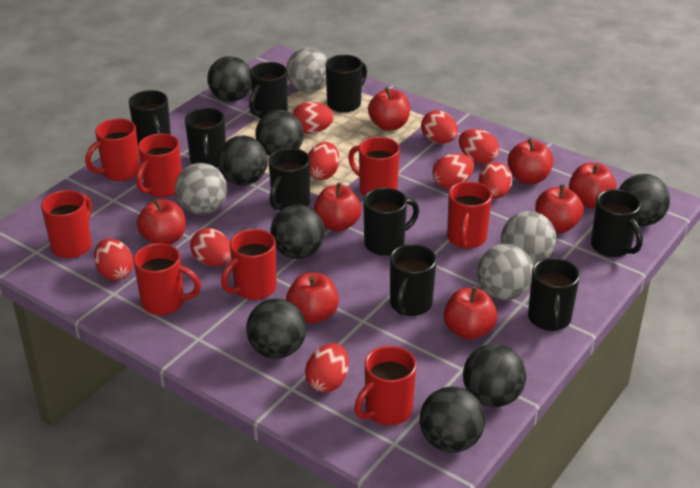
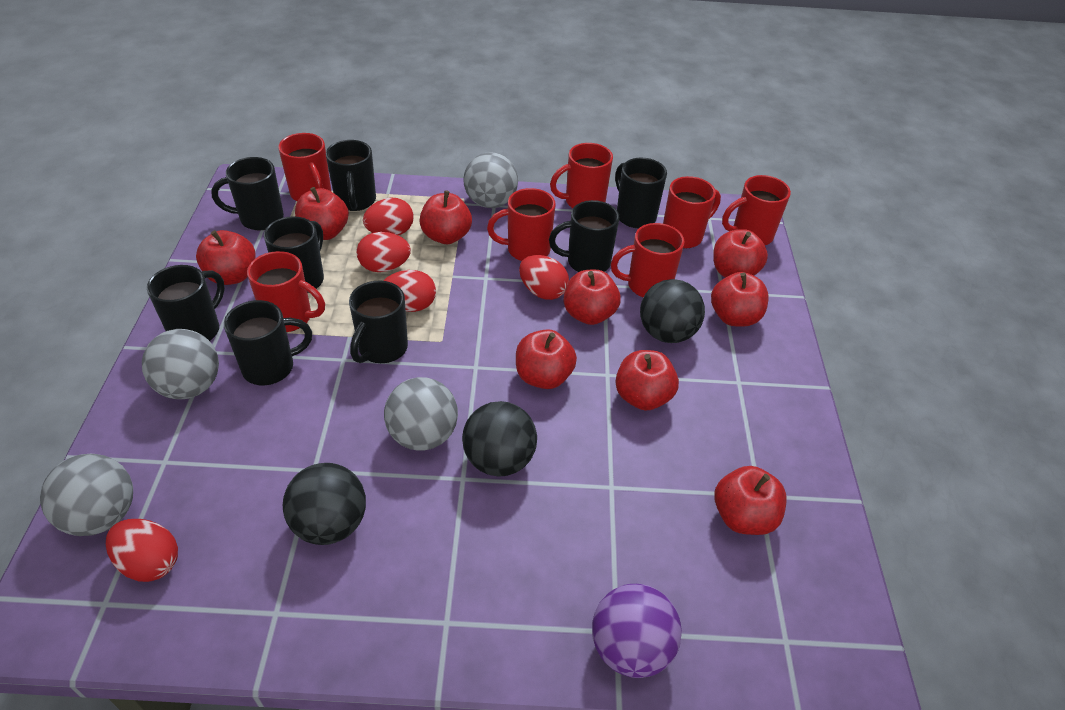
black ball: [207,56,251,102] [217,135,268,186] [246,299,306,359] [255,110,304,156] [270,205,325,259] [420,386,485,453] [463,344,526,407] [619,174,670,226] = 8 -> [283,463,366,545] [462,401,537,477] [640,279,705,343] = 3
black mug: [129,90,171,145] [185,108,226,168] [249,62,288,119] [268,148,310,211] [325,55,367,113] [363,188,419,256] [390,244,436,316] [528,258,580,331] [591,189,643,257] = 9 -> [147,265,225,341] [211,157,284,230] [224,300,312,385] [264,216,324,293] [326,140,376,211] [349,281,408,363] [549,200,619,272] [615,158,667,228] = 8
purple ball: none = 0 -> [592,584,682,678] = 1
red apple: [137,199,186,245] [286,273,339,324] [314,183,362,232] [368,87,410,131] [444,286,498,340] [508,138,553,184] [535,184,584,233] [569,163,616,208] = 8 -> [196,230,256,285] [295,187,349,240] [420,190,472,244] [516,329,577,389] [564,270,621,325] [615,350,679,411] [711,272,769,327] [713,229,768,278] [714,466,787,535] = 9
red egg: [94,238,134,281] [190,228,231,266] [293,102,334,134] [305,343,349,392] [308,142,340,180] [421,110,458,144] [432,153,474,189] [459,129,499,164] [478,162,512,199] = 9 -> [106,519,178,582] [356,232,411,272] [363,198,414,235] [383,270,436,312] [519,255,569,300] = 5
red mug: [41,190,92,258] [85,118,140,181] [133,243,201,315] [136,134,182,197] [221,229,277,300] [348,137,400,196] [354,346,416,425] [447,181,492,249] = 8 -> [247,251,325,332] [278,133,331,201] [487,188,556,261] [550,143,613,208] [611,223,685,297] [663,176,721,249] [722,175,791,245] = 7

